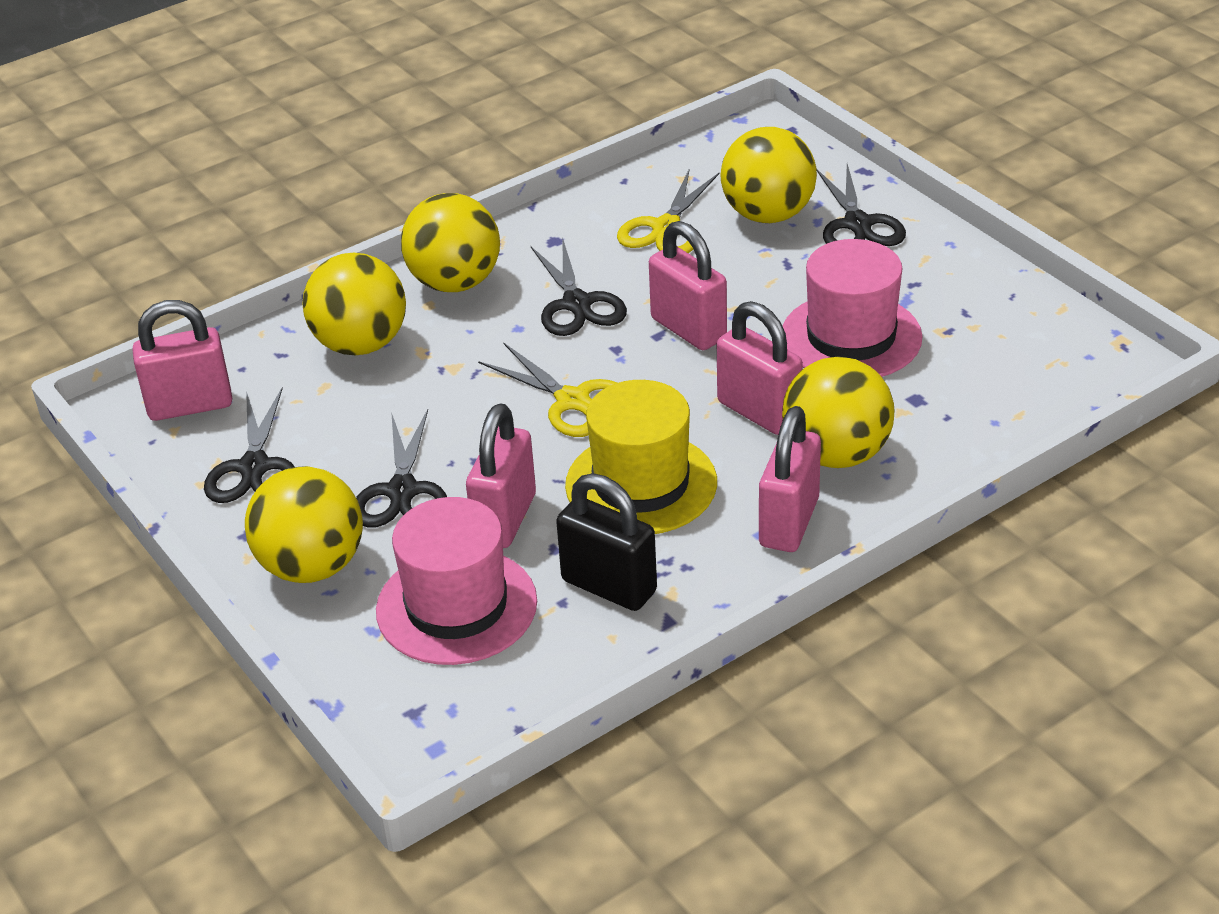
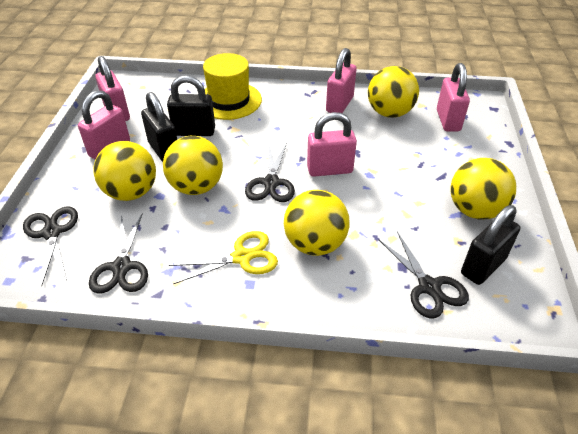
black padlock: [556,474,657,611] = 1 -> [141,92,177,162] [167,75,215,136] [461,205,520,285] = 3
pink hat: [376,497,537,665] [782,239,923,377] = 2 -> none = 0
yellow scissors: [478,342,618,437] [617,168,719,253] = 2 -> [169,231,278,284] = 1

